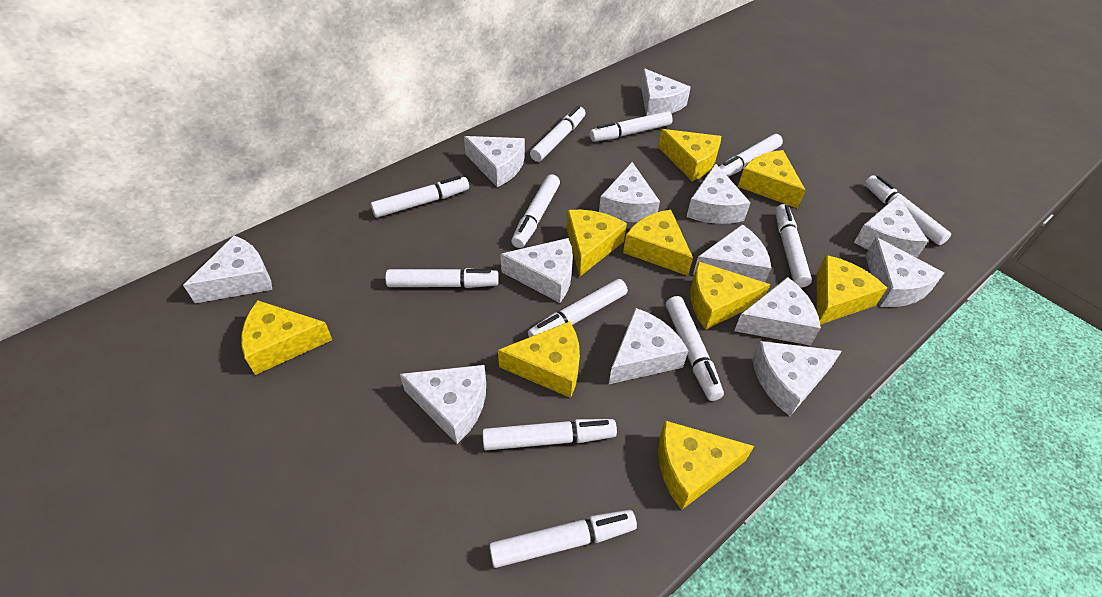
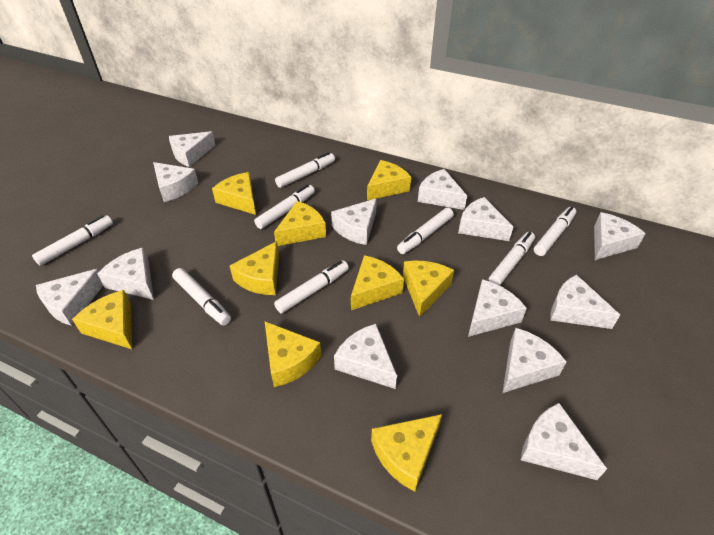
white marker: [371,176,469,218] [385,268,499,288] [482,419,617,450] [489,510,637,568] [511,174,560,248] [528,279,628,337] [530,106,586,162] [590,111,673,142] [666,296,724,401] [719,134,783,177] [775,204,812,288] [865,175,951,245] = 12 -> [32,215,113,266] [172,268,231,326] [254,184,315,229] [274,261,349,314] [275,152,335,188] [397,208,454,254] [489,232,535,286] [534,207,577,256] = 8

